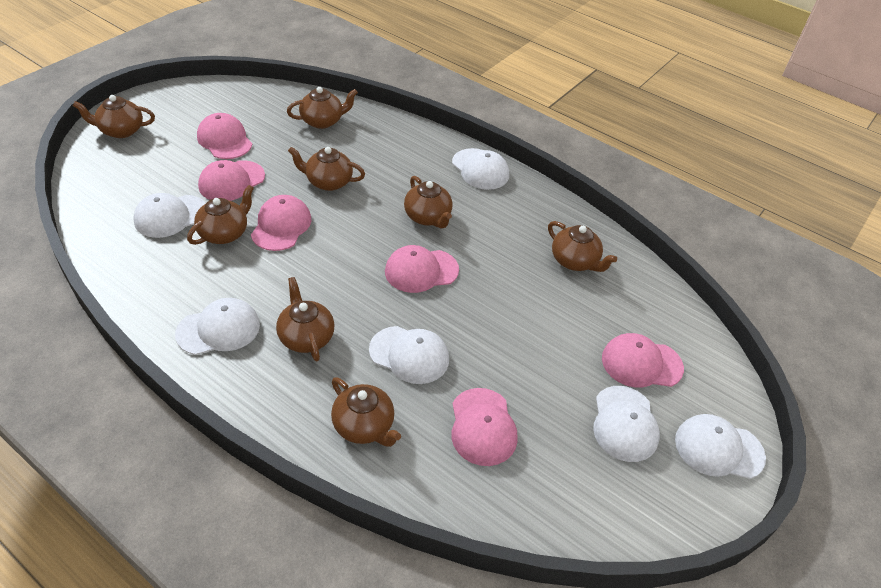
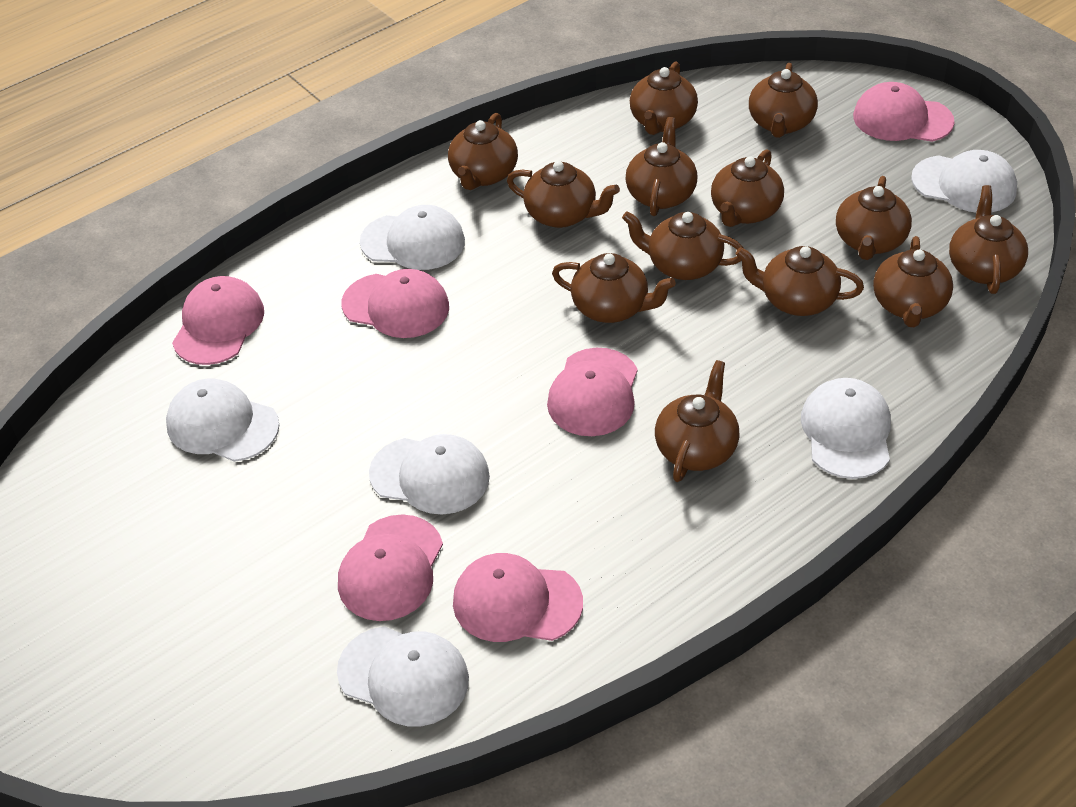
brown teapot: [73,95,155,138] [187,185,254,245] [276,277,335,361] [287,87,358,129] [288,147,365,191] [331,377,401,447] [404,176,453,229] [548,221,617,272] = 8 -> [448,113,518,190] [507,161,620,228] [552,253,676,323] [622,211,744,280] [626,117,697,216] [630,61,698,135] [655,360,740,482] [711,149,784,227] [735,246,864,316] [749,63,818,138] [836,176,912,260] [873,236,953,327] [949,185,1028,294] = 13

